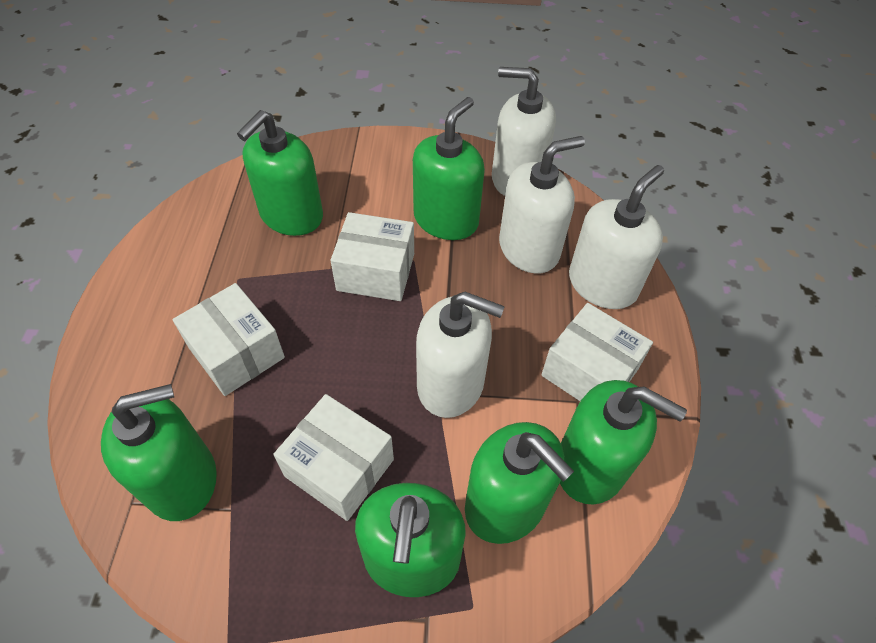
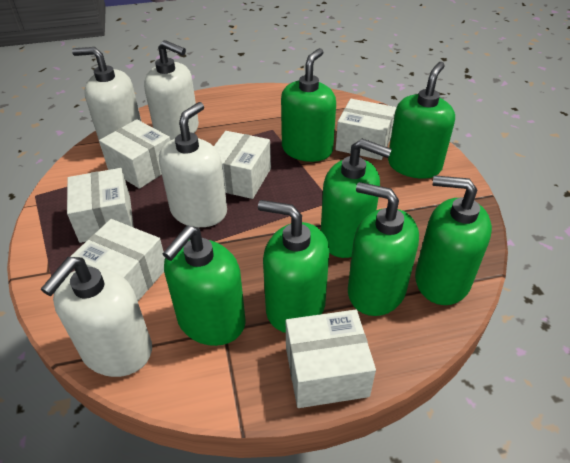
green soap dispenser: [101,384,217,521] [237,110,323,236] [355,483,466,597] [413,97,485,240] [465,422,574,544] [560,380,687,505] = 6 -> [163,225,246,346] [258,200,329,333] [281,48,336,162] [321,139,392,258] [348,182,419,316] [388,62,455,179] [415,175,492,305] = 7
white box: [173,283,285,396] [273,394,394,521] [330,212,414,301] [541,303,653,401] = 4 -> [67,168,134,243] [70,219,165,301] [99,119,170,189] [214,131,271,199] [286,310,376,408] [336,99,396,160] = 6

